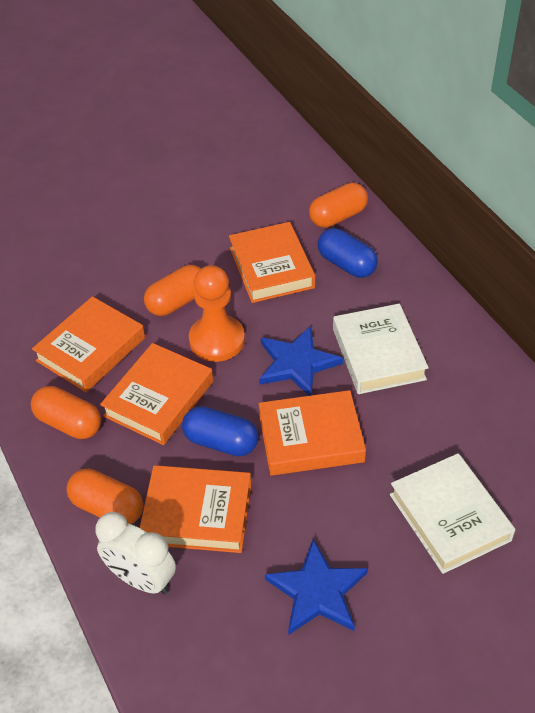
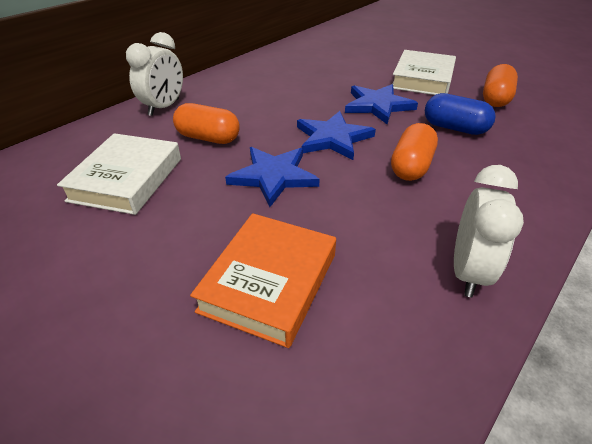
blue capsule: [182,406,259,456] [318,228,378,278] = 2 -> [425,93,496,135] = 1
blue star: [259,326,343,396] [265,539,368,635] = 2 -> [225,147,320,207] [297,111,376,160] [345,84,418,124] = 3
orange book: [32,296,145,392] [100,343,213,445] [140,465,251,553] [229,222,315,303] [258,390,366,476] = 5 -> [190,213,336,348] = 1
orange capsule: [31,386,101,439] [66,469,143,524] [144,265,201,316] [309,183,368,228] = 4 -> [173,103,240,144] [391,123,438,181] [483,64,518,107] = 3
orange pawn: [189,265,245,362] = 1 -> none = 0
white clock: [95,512,176,594] = 1 -> [126,32,183,116] [454,165,524,297] = 2

